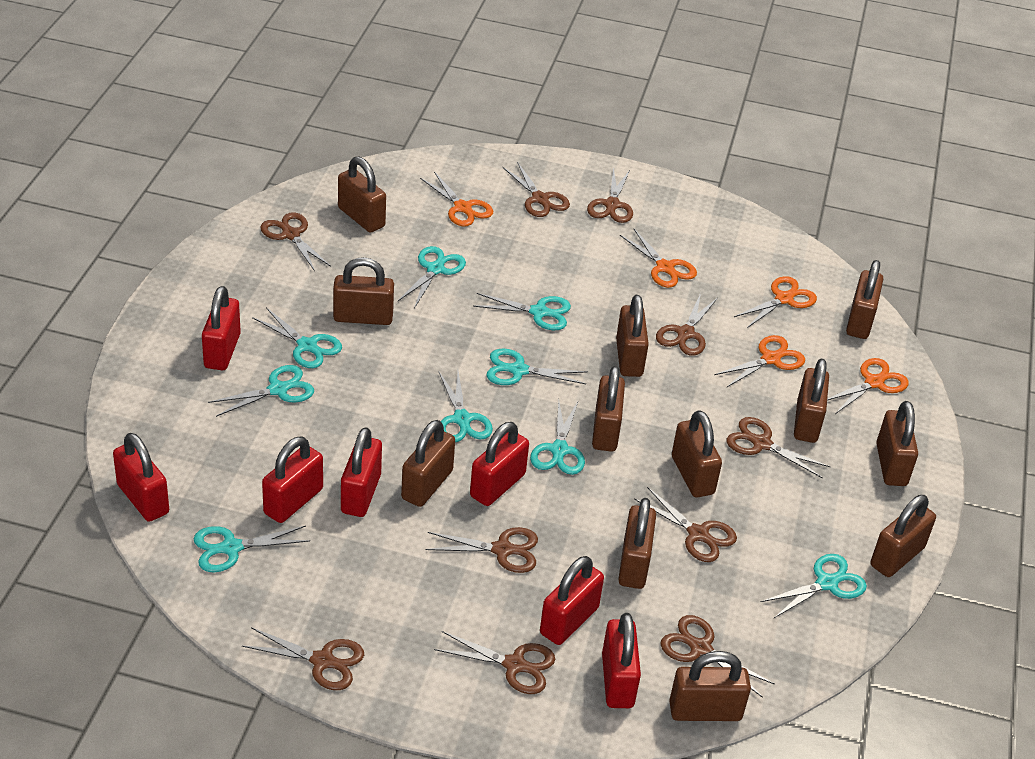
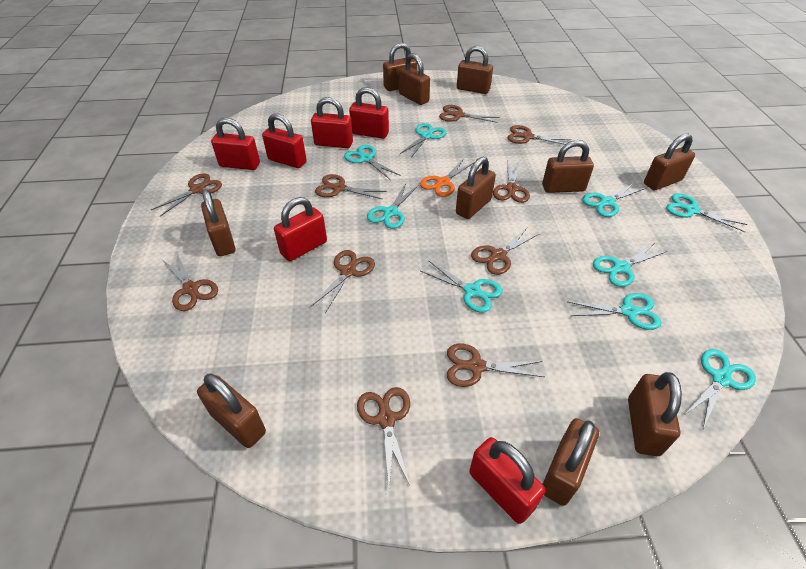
brown padlock: [333,257,394,325] [338,156,386,233] [401,420,455,507] [592,366,625,452] [616,295,649,377] [618,498,656,589] [669,651,751,721] [672,410,722,497] [794,359,829,443] [846,260,883,339] [870,495,936,577] [876,401,918,486] = 12 -> [197,373,266,448] [201,189,235,256] [383,43,417,91] [399,53,430,105] [456,157,496,219] [457,46,493,94] [542,140,594,193] [543,418,599,506] [628,372,682,456] [644,134,695,190] = 10
orange scissors: [420,172,493,227] [620,229,697,288] [714,335,805,387] [734,276,817,328] [827,358,909,414] = 5 -> [420,159,474,197] = 1
red padlock: [113,433,169,522] [202,286,241,370] [262,436,323,523] [341,427,382,517] [470,422,529,506] [540,556,604,645] [602,613,641,708] = 7 -> [211,117,260,170] [262,113,307,168] [274,197,327,261] [311,97,353,148] [349,87,389,139] [469,437,546,524] = 6

